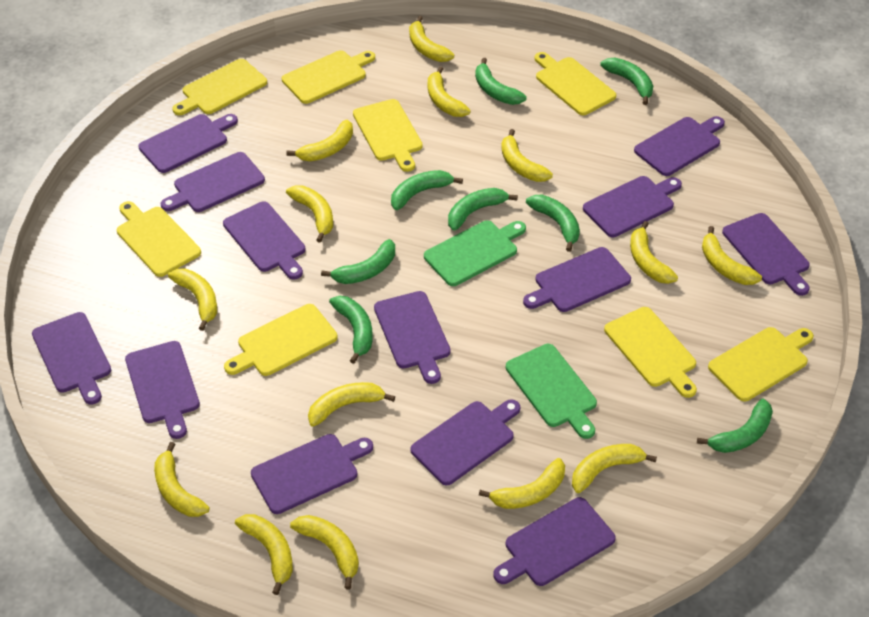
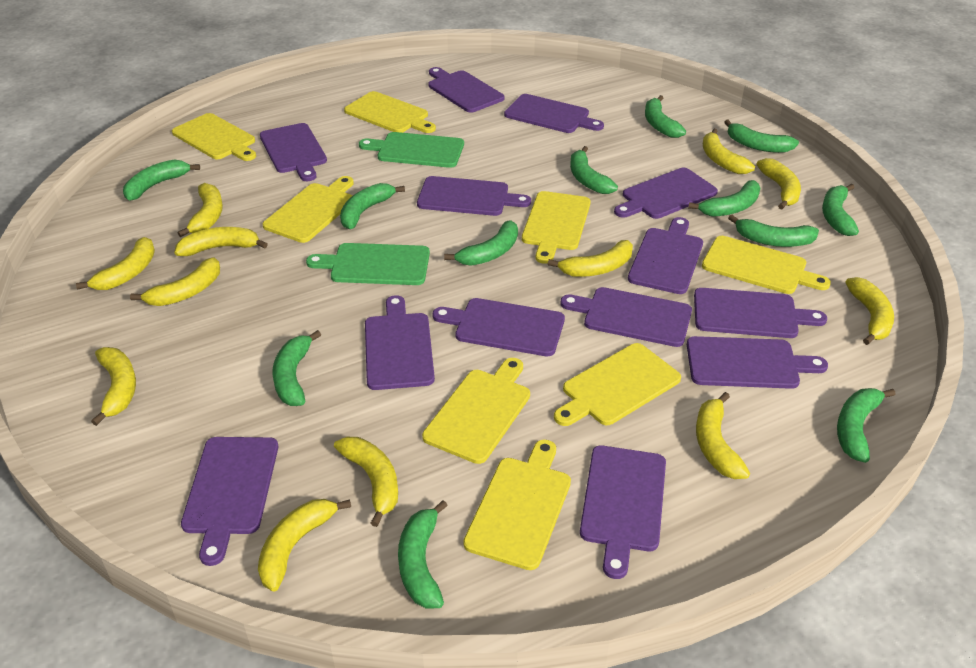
green banana: [321,239,395,284] [329,296,373,364] [391,170,463,210] [448,188,518,231] [475,58,527,105] [526,195,580,252] [600,58,653,105] [697,399,773,453] = 8 -> [123,159,200,201] [272,330,321,406] [340,183,405,229] [398,500,448,609] [444,220,518,266] [570,146,618,194] [645,95,686,138] [688,180,760,217] [724,120,799,153] [728,215,819,247] [822,184,859,236] [837,388,895,463] = 12
yellow banana: [154,442,210,517] [168,268,217,331] [235,514,293,595] [286,120,353,161] [286,185,333,243] [290,515,359,590] [308,382,395,427] [409,16,454,62] [428,66,471,117] [479,458,565,509] [501,129,553,182] [572,444,657,493] [630,221,678,284] [702,226,762,285] = 14 -> [76,237,155,290] [91,347,136,426] [130,257,220,306] [174,227,268,256] [178,183,223,237] [258,499,351,592] [334,437,398,527] [548,240,633,277] [696,392,750,479] [703,129,755,174] [757,158,801,210] [845,277,894,345] = 12

